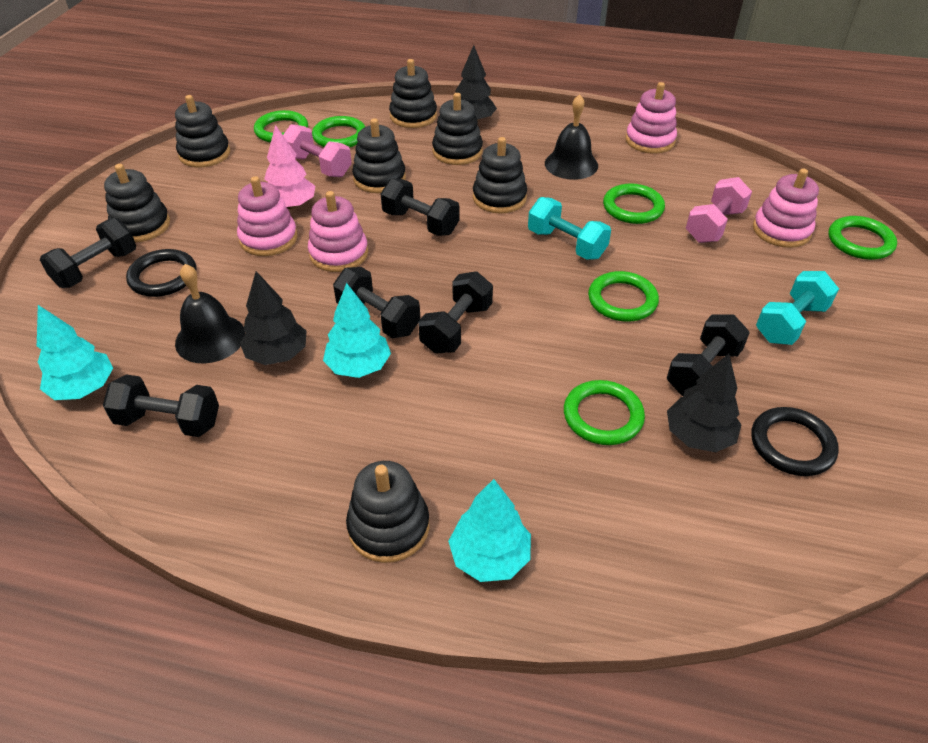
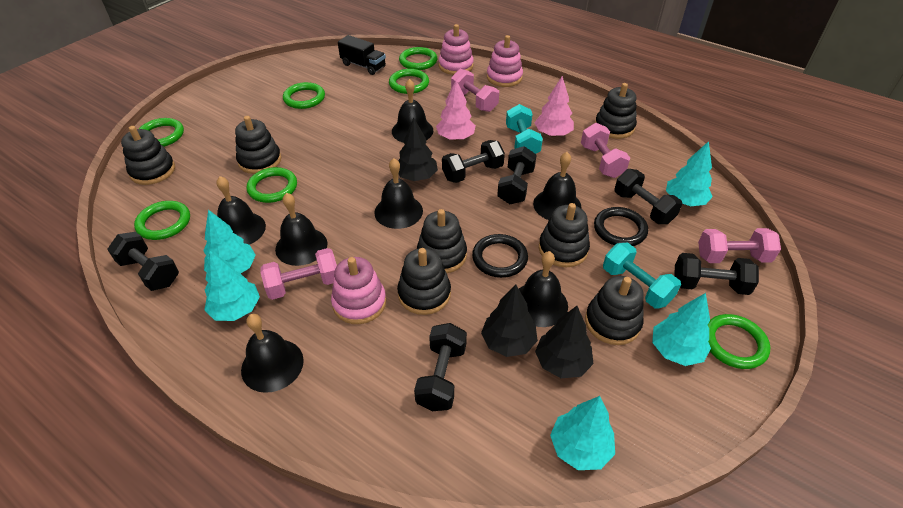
black bell: [175,264,245,363] [545,94,598,180] = 2 -> [217,176,266,245] [241,314,304,393] [275,193,327,266] [374,158,423,229] [392,79,433,142] [519,251,568,327] [533,152,582,220] = 7
black truck: none = 0 -> [338,35,386,75] = 1
green ring: [254,110,308,143] [312,116,365,148] [564,380,645,445] [588,271,659,322] [603,184,665,224] [828,216,897,260] = 6 -> [134,201,190,240] [139,118,184,147] [247,167,297,203] [283,82,325,109] [389,69,429,94] [399,47,437,70] [708,314,770,369] = 7
pink dumbbell: [283,124,352,177] [686,177,752,243] = 2 -> [260,248,337,300] [451,69,499,112] [581,123,630,178] [698,228,781,263] = 4
pink stacking toy: [237,176,297,256] [308,191,368,272] [626,82,677,154] [753,168,819,248] = 4 -> [331,257,386,324] [439,24,474,75] [487,35,523,87] = 3
pink tree: [264,125,315,209] = 1 -> [436,80,476,141] [534,76,574,137] = 2
turquoise tree: [37,305,113,400] [323,283,391,378] [448,479,531,582] = 3 -> [203,210,256,274] [204,251,260,321] [550,396,615,470] [652,293,711,366] [666,141,713,206] = 5

